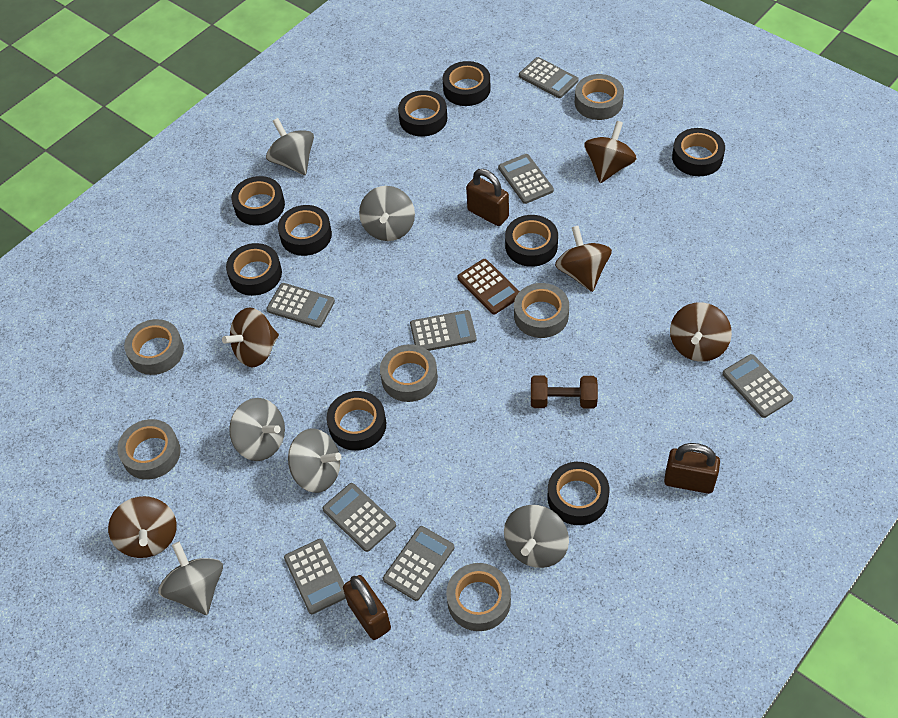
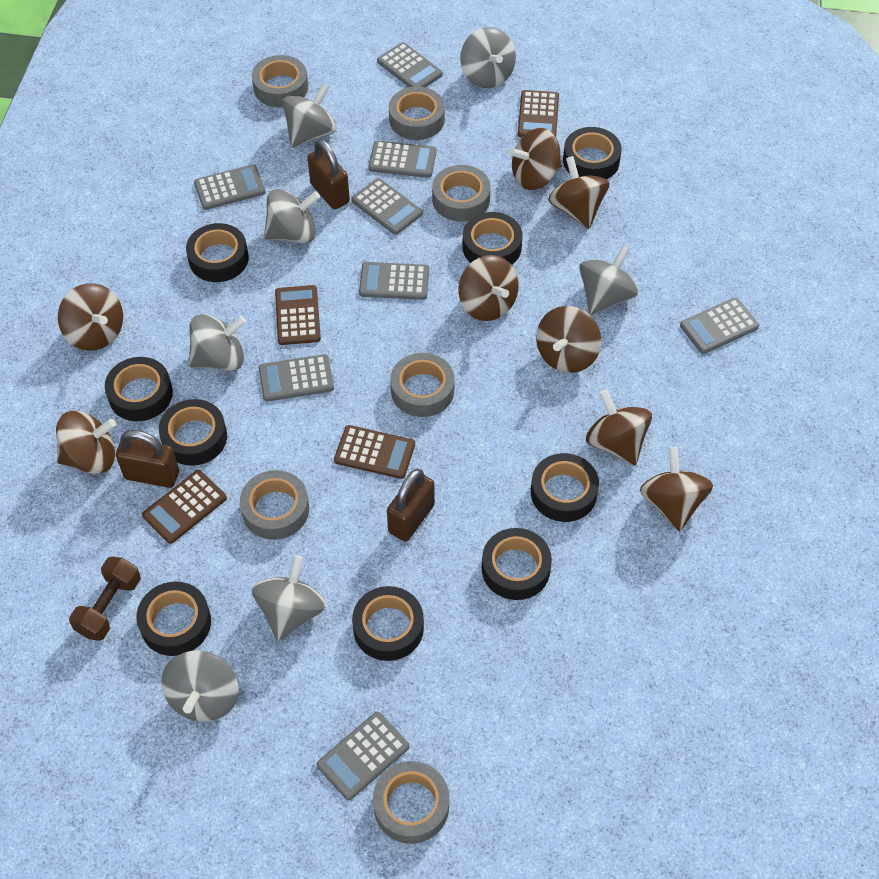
brown calculator: [458,259,520,314] = 1 -> [142,470,227,544] [275,285,321,345] [334,425,415,479] [518,90,559,137] = 4
brown spinning top: [108,496,177,558] [222,308,279,367] [555,225,612,292] [584,121,637,183] [670,302,732,362] = 5 -> [56,411,116,474] [58,283,123,351] [458,255,518,321] [509,128,561,190] [536,306,601,373] [548,156,610,229] [586,389,652,466] [640,447,713,532] = 8
grey spinning top: [158,542,223,615] [229,398,285,461] [266,118,314,175] [288,429,341,493] [359,186,415,241] [504,505,569,568] = 6 -> [161,650,239,722] [189,314,246,371] [252,555,326,641] [264,189,320,243] [282,83,336,148] [460,27,516,88] [579,244,639,315] = 7

